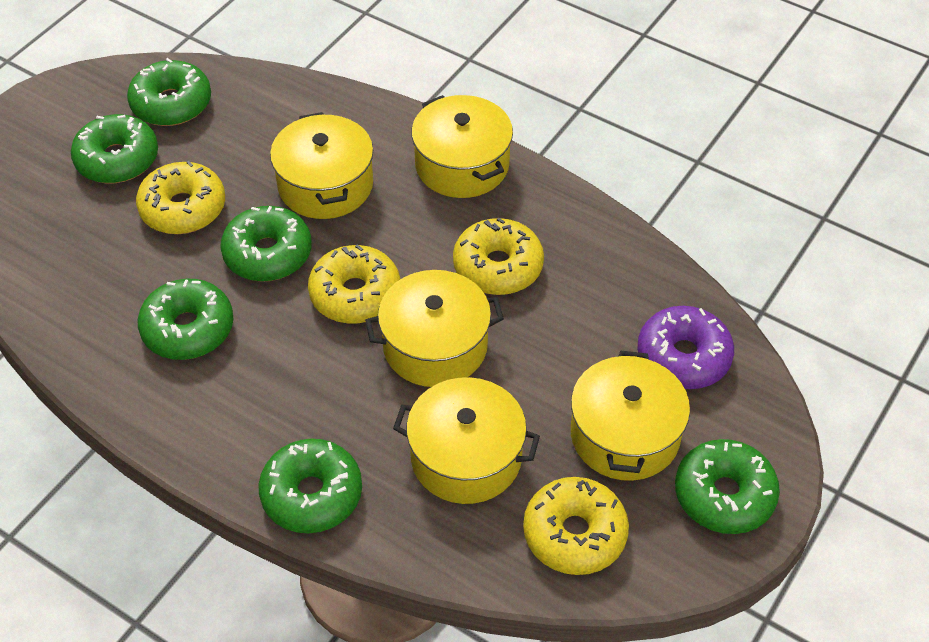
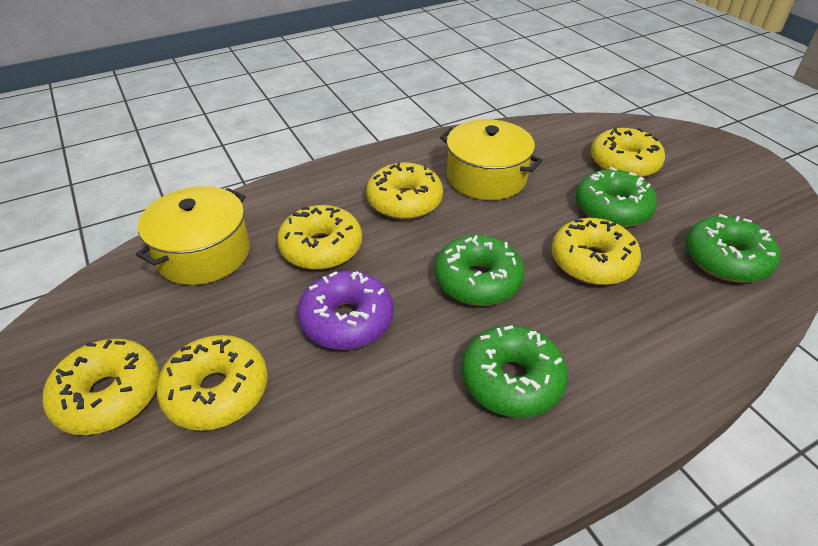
green donut: [71,114,158,183] [127,58,211,126] [138,279,233,360] [220,206,312,282] [258,439,362,533] [675,439,780,534] = 6 -> [435,235,524,306] [461,325,568,418] [576,167,657,228] [685,214,780,283] = 4
yellow donut: [136,161,225,234] [308,245,400,324] [453,217,544,295] [523,477,629,575] = 4 -> [43,339,160,435] [157,335,268,431] [277,205,362,270] [366,162,443,220] [551,218,641,285] [591,128,665,177] = 6
yellow pot: [270,112,373,219] [365,270,504,387] [393,377,540,504] [411,95,513,198] [571,351,690,481] = 5 -> [136,186,250,285] [440,119,543,200] = 2

